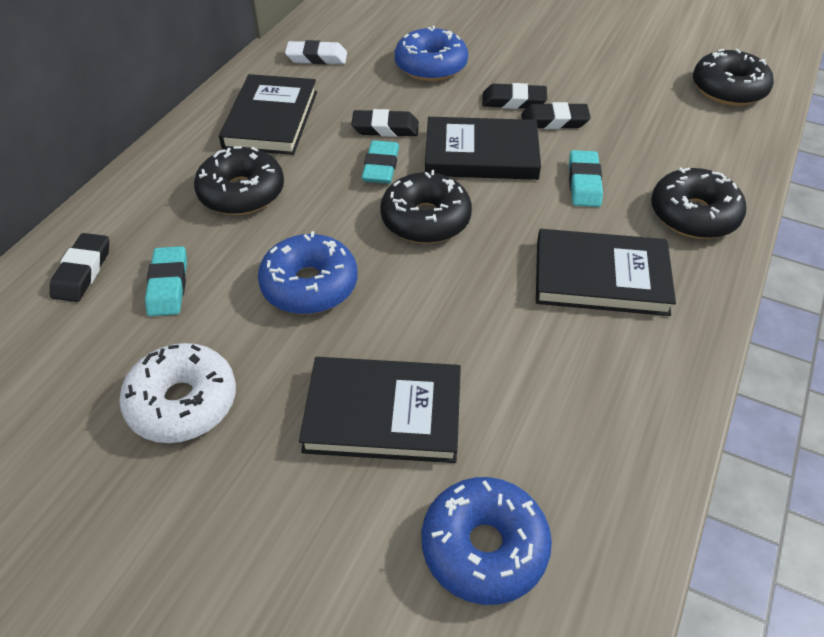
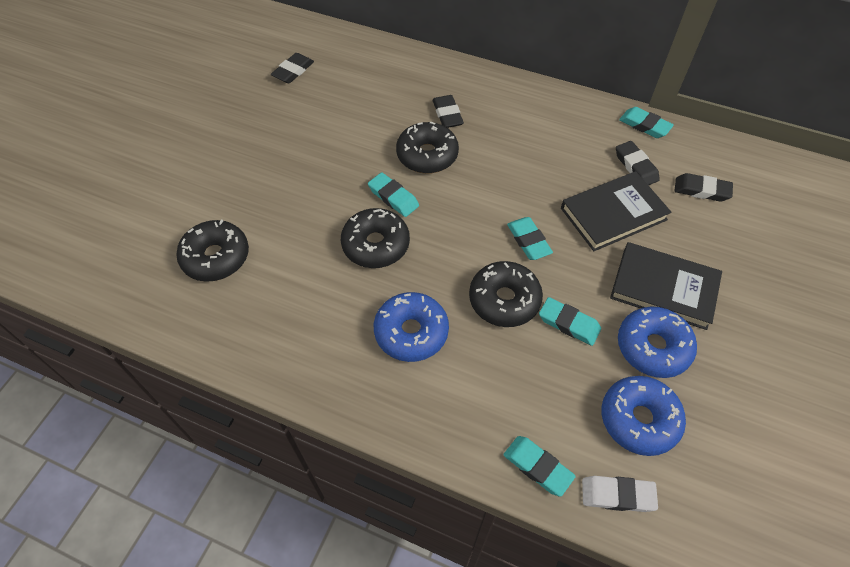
black book: [219,74,317,155] [299,357,461,463] [425,117,541,180] [536,229,676,316] = 4 -> [561,171,672,251] [610,242,722,330] = 2
turquoise eraser: [145,246,187,316] [362,140,399,184] [569,150,603,207] = 3 -> [368,172,419,217] [503,436,576,497] [507,217,553,260] [539,297,601,346] [619,107,674,138] = 5
white donut: [119,343,236,443] = 1 -> none = 0

